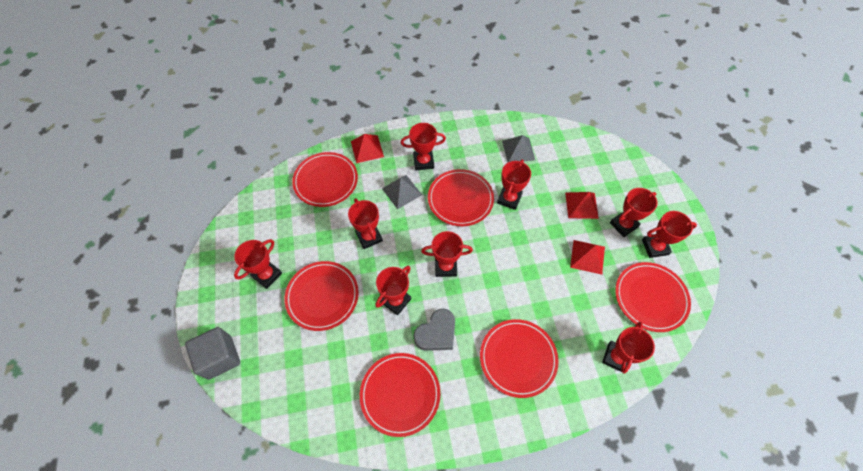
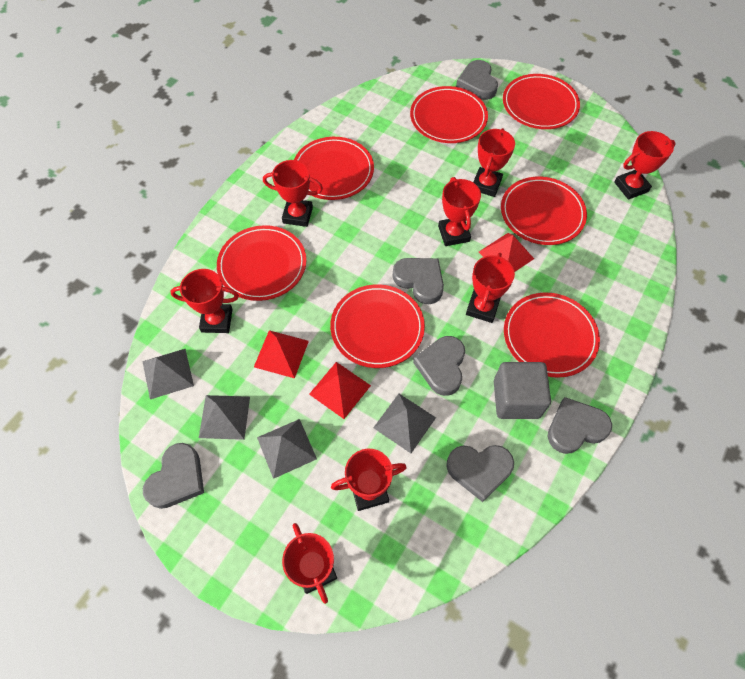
grey heart: [413,309,455,351] = 1 -> [143,443,204,509] [393,258,444,304] [413,336,465,396] [446,445,514,502] [456,60,498,100] [548,397,612,454] = 6
grey pyramid: [382,175,422,209] [502,135,535,162] = 2 -> [142,349,194,399] [199,395,250,440] [257,419,317,479] [373,394,436,453] = 4
red plate: [285,261,359,331] [292,152,358,207] [360,353,440,437] [428,169,494,226] [480,319,559,398] [615,262,691,332] = 6 -> [217,225,306,301] [294,137,374,200] [330,284,425,368] [410,86,488,143] [501,177,587,245] [503,74,580,129] [504,292,600,378] = 7
red trophy: [234,239,282,289] [348,198,383,249] [376,266,411,315] [401,123,446,170] [421,231,473,277] [497,159,531,210] [602,322,655,373] [610,188,658,237] [642,211,697,258] = 9 -> [170,269,239,333] [263,160,323,227] [282,523,337,604] [331,449,407,511] [438,177,481,246] [466,253,515,323] [473,128,515,197] [614,131,676,200] = 8

